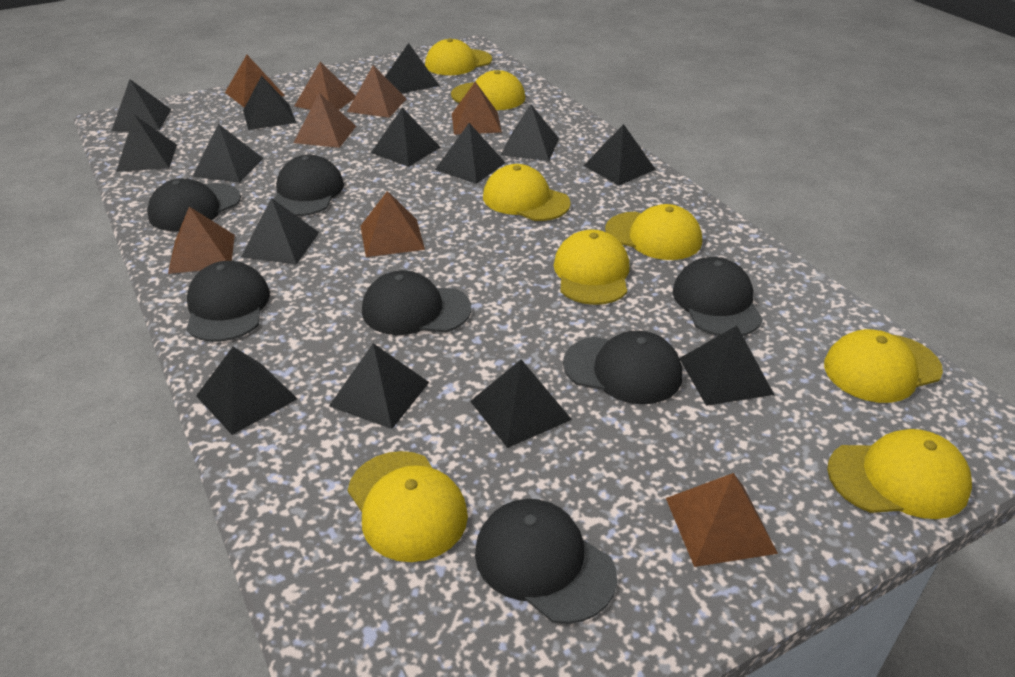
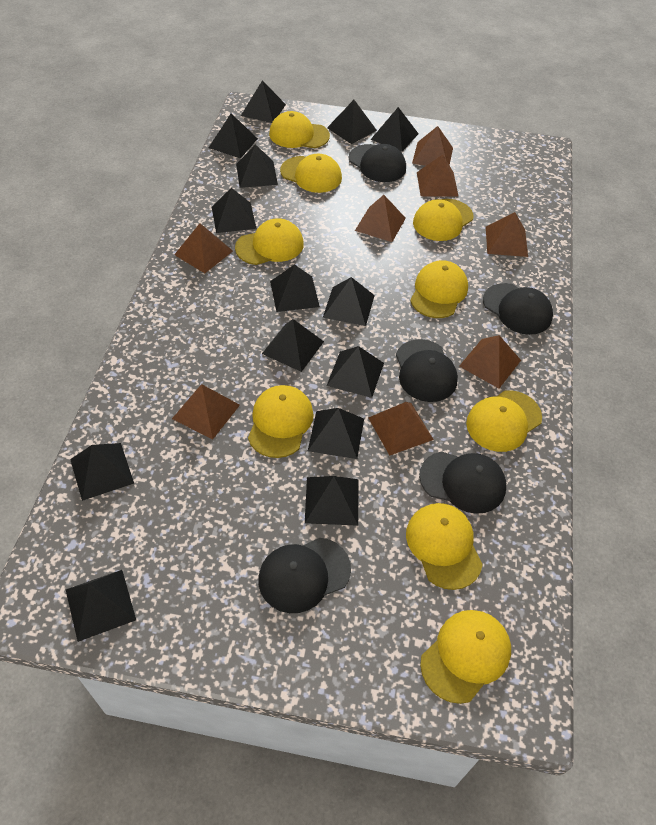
black cap: [147,178,241,231] [187,261,270,342] [274,155,344,216] [362,270,471,335] [475,499,617,624] [563,330,682,404] [673,257,763,336] = 7 -> [258,538,351,613] [349,144,406,182] [396,339,458,402] [419,451,506,514] [483,283,553,335] = 5
yellow cap: [348,451,468,562] [425,38,492,75] [451,70,525,110] [483,164,571,221] [553,229,630,305] [605,204,702,260] [824,329,943,403] [827,429,972,519] = 8 -> [235,218,304,265] [248,385,314,458] [269,111,330,148] [280,153,342,193] [406,503,483,590] [410,260,468,318] [413,199,474,241] [420,610,511,704] [466,390,542,452] = 9

